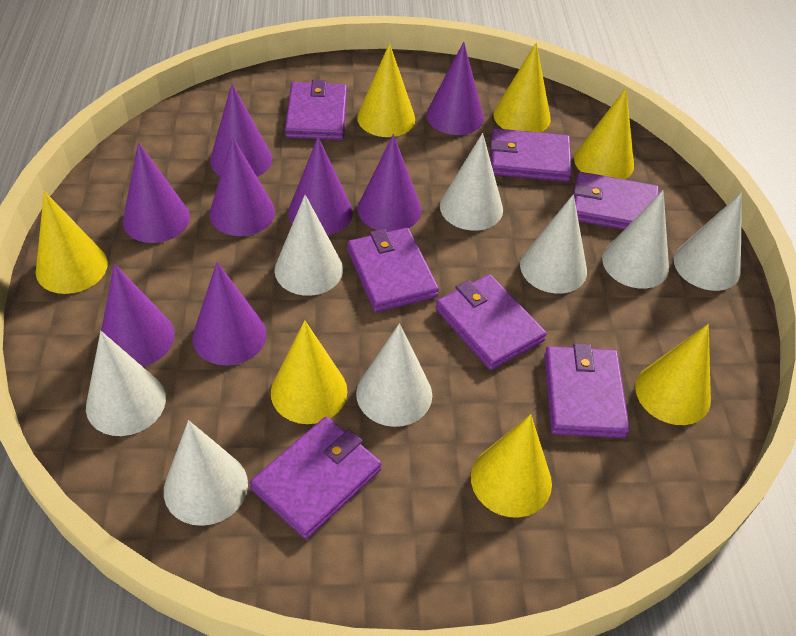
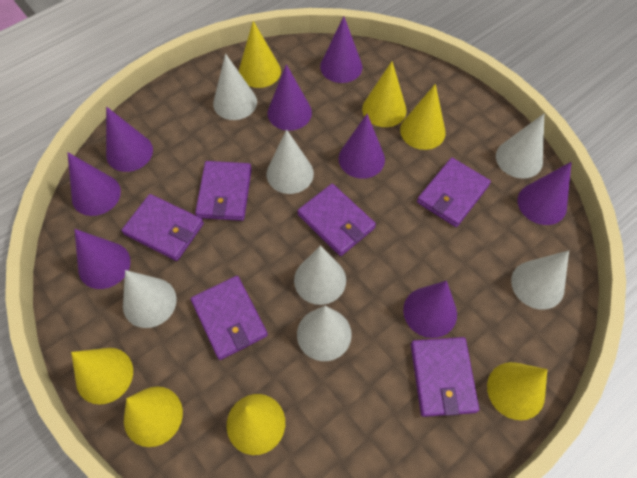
purple wallet: [250,417,382,539] [285,79,347,140] [347,228,439,312] [436,274,547,370] [490,128,572,182] [544,343,630,438] [573,172,659,230] = 7 -> [122,194,204,261] [191,276,268,360] [195,161,252,221] [297,184,376,256] [411,337,479,417] [417,158,491,227] = 6
white cone: [86,331,166,436] [164,420,248,526] [274,195,343,296] [356,323,432,427] [440,133,503,231] [520,194,587,294] [602,190,669,288] [674,193,742,291] = 8 -> [123,270,177,328] [213,53,257,120] [267,129,314,194] [294,245,346,305] [297,306,352,361] [496,114,544,179] [511,250,569,310] = 7

